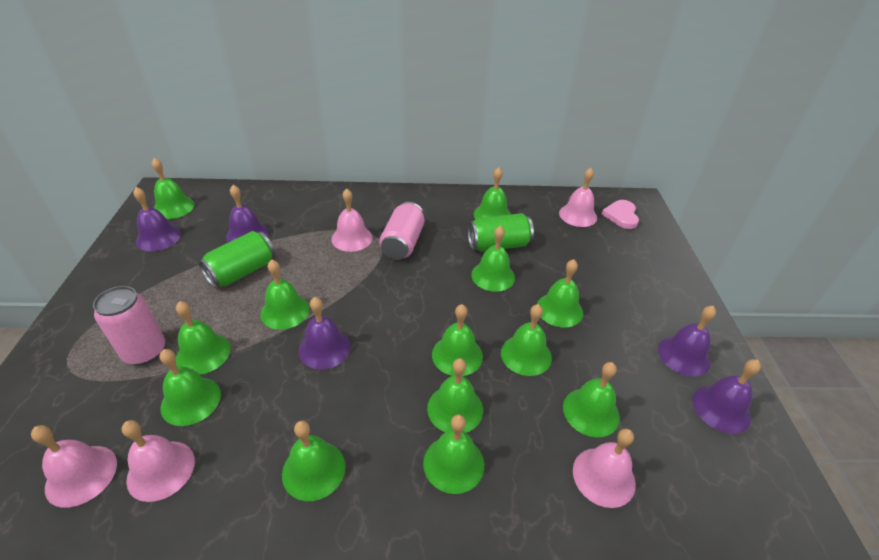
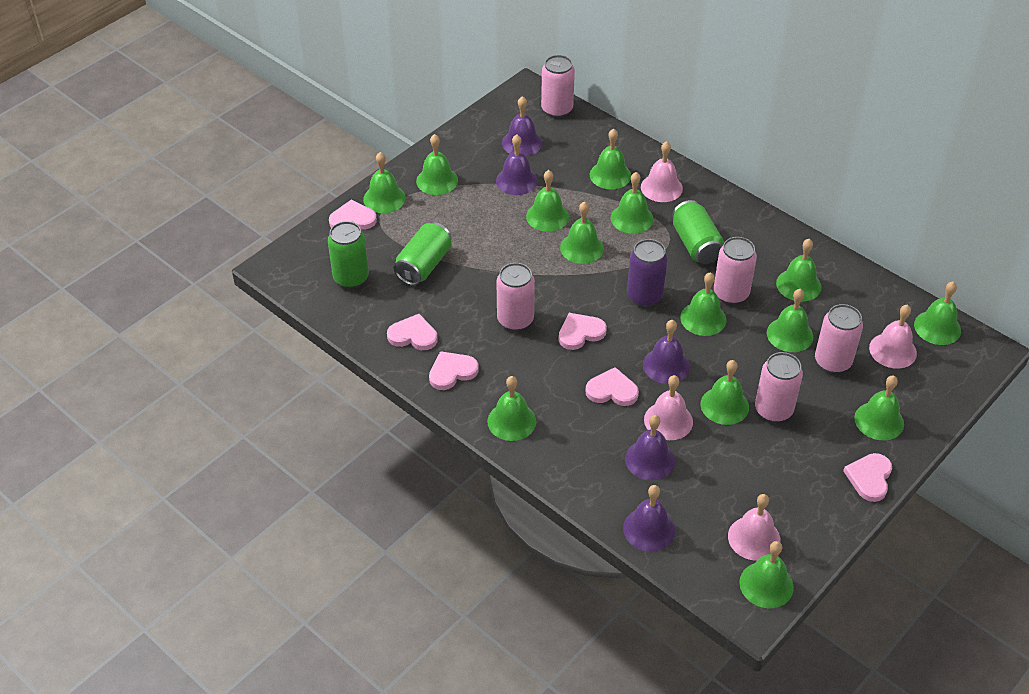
green bell: [152,158,195,219] [160,349,221,426] [176,301,231,375] [260,260,309,330] [282,421,346,501] [423,414,484,494] [427,358,483,433] [432,304,483,376] [471,226,515,292] [474,167,511,219] [501,304,552,376] [537,259,583,327] [563,362,620,437] = 13 -> [363,152,406,213] [416,134,458,195] [487,376,536,441] [526,170,569,232] [560,201,604,264] [590,129,631,189] [611,172,654,234] [680,272,726,336] [700,360,749,425] [739,541,794,608] [767,289,813,352] [776,239,822,302] [854,375,904,441] [914,281,961,345] = 14
green can: [198,231,275,288] [468,213,534,252] = 2 -> [328,221,369,289] [394,222,451,285] [672,200,724,264] = 3
pink bell: [31,425,117,508] [122,420,195,502] [331,189,373,252] [559,168,597,227] [573,428,636,508] = 5 -> [641,141,683,202] [644,375,693,440] [728,494,781,561] [869,305,917,369] = 4
pink can: [93,286,165,365] [379,202,425,260] = 2 -> [497,263,535,331] [541,55,575,118] [714,237,757,305] [755,352,803,423] [815,304,863,373] = 5
pink heart: [602,200,639,229] = 1 -> [329,200,377,230] [387,314,438,350] [429,351,479,390] [559,313,607,350] [586,367,639,406] [843,453,892,502] = 6
purple can: none = 0 -> [627,239,668,307] = 1

